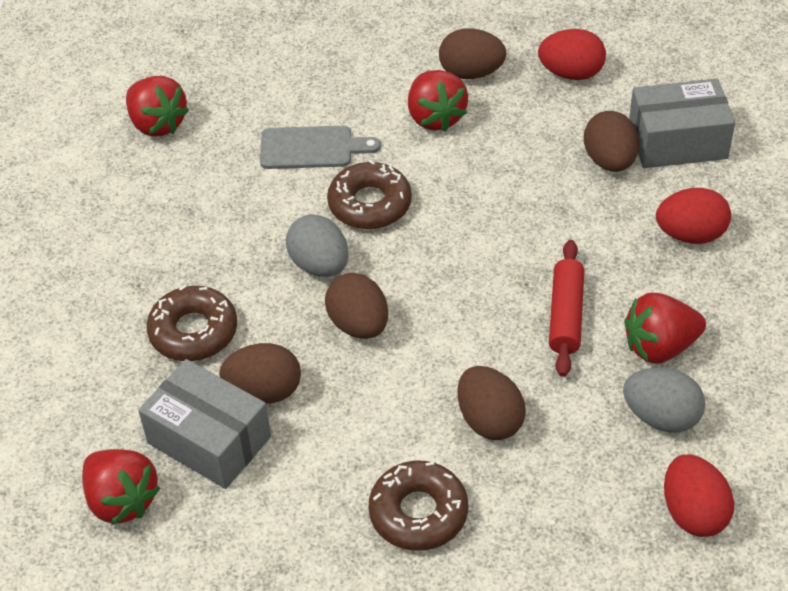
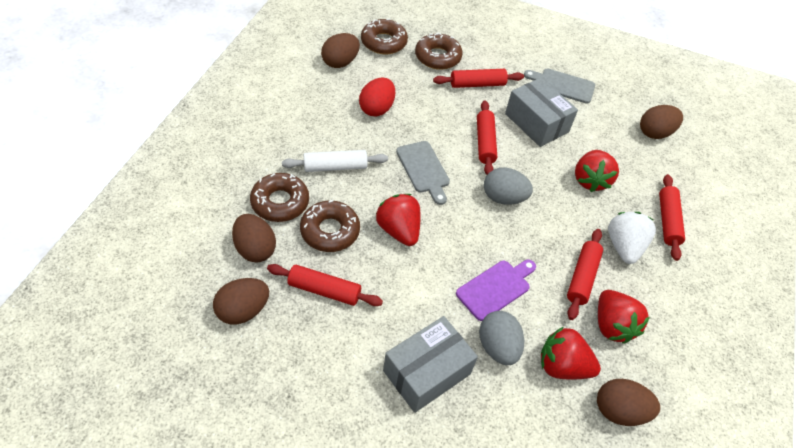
brown donut: [147,285,237,361] [327,160,412,229] [369,461,468,551] = 3 -> [250,173,309,222] [300,200,360,252] [361,19,408,54] [415,33,463,70] = 4
grey cutting board: [260,126,381,169] = 1 -> [396,141,450,205] [524,69,595,103] = 2
purple cutting board: none = 0 -> [456,260,536,321] = 1
red egg: [538,29,606,80] [656,188,731,244] [664,455,734,537] = 3 -> [359,78,395,116] = 1
red rolling pin: [549,240,584,377] = 1 -> [267,264,383,306] [433,69,524,88] [477,101,497,175] [567,229,603,320] [659,174,685,261] = 5
white rolling pin: none = 0 -> [282,150,388,172] = 1
white strawberry: none = 0 -> [608,212,656,264] = 1

